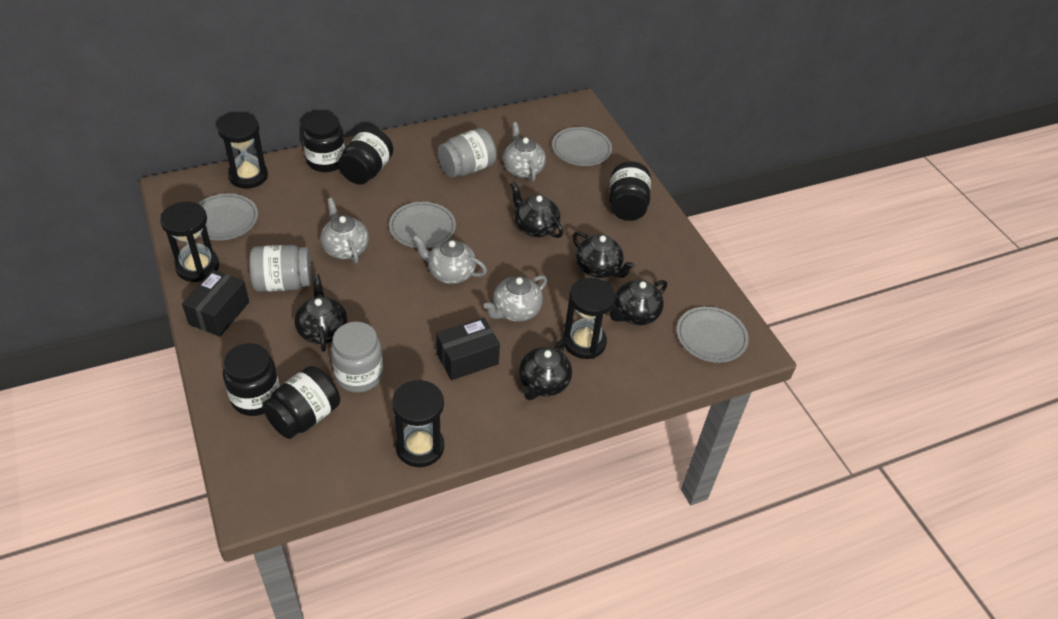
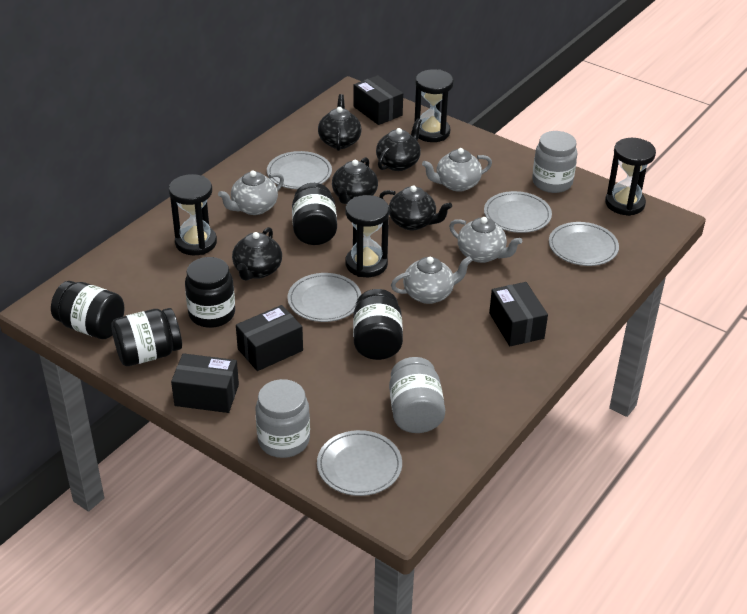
black box: [182,270,249,337] [436,317,500,380] = 2 -> [171,353,239,413] [236,305,303,371] [354,75,403,125] [489,282,548,346] = 4
grey plate: [198,194,258,240] [389,202,456,248] [552,127,612,166] [677,306,749,363] = 4 -> [267,151,332,189] [287,273,361,322] [317,430,402,496] [484,191,552,233] [549,222,619,266] = 5

